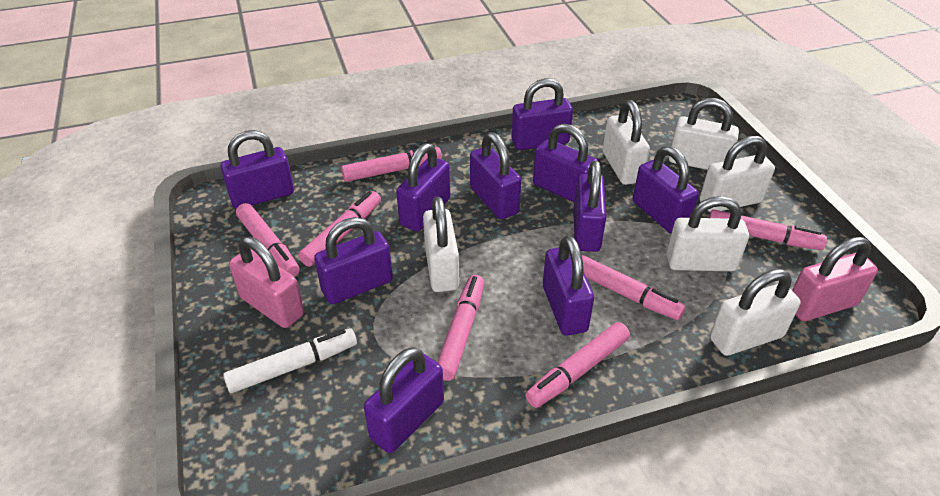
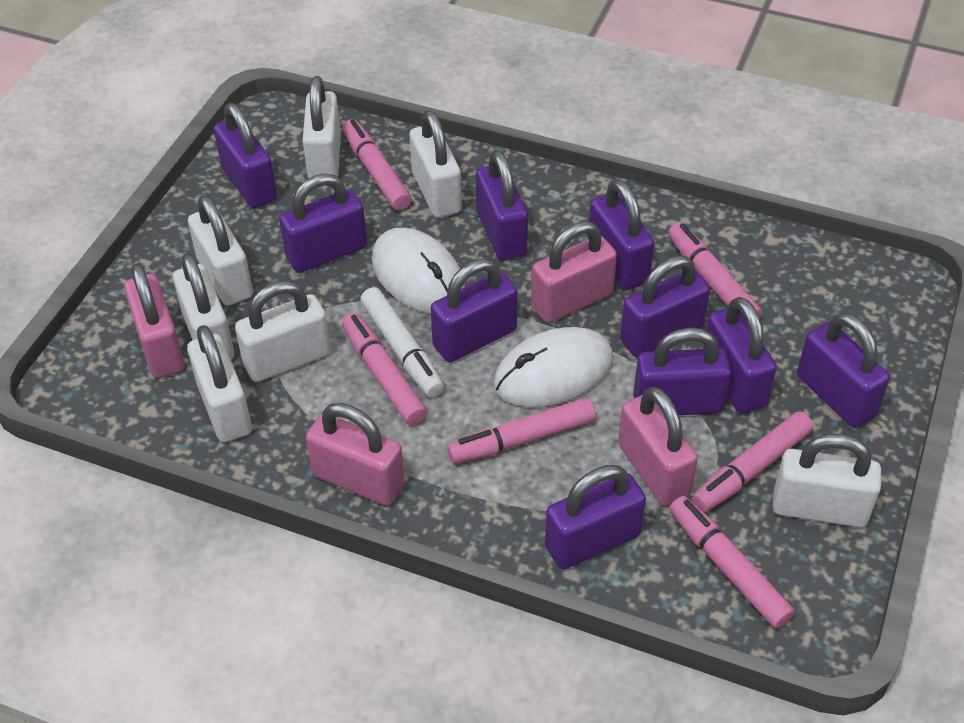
pink marker: [236,203,300,277] [298,191,381,267] [341,147,442,182] [437,275,484,381] [525,322,630,408] [581,254,686,320] [709,209,827,250] = 7 -> [342,313,427,425] [343,119,412,211] [447,398,596,464] [668,223,762,318] [670,496,795,629] [692,411,813,512] = 6
pink padlock: [229,237,304,328] [792,237,878,321] = 2 -> [124,264,184,378] [306,403,405,506] [531,221,617,323] [618,386,698,506] = 4
white mouse: none = 0 -> [372,228,465,313] [493,327,613,407] = 2
white padlock: [423,197,459,292] [603,100,650,185] [667,196,749,271] [669,98,739,170] [700,136,775,212] [710,269,801,356] = 6 -> [173,253,234,360] [187,325,252,442] [188,195,253,306] [235,281,331,382] [302,76,341,178] [409,110,462,218] [773,434,881,527] = 7

